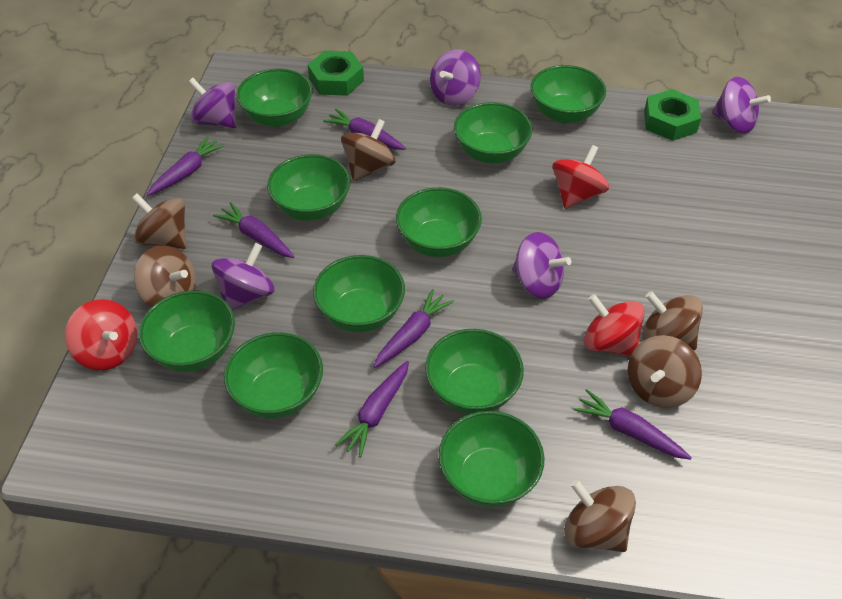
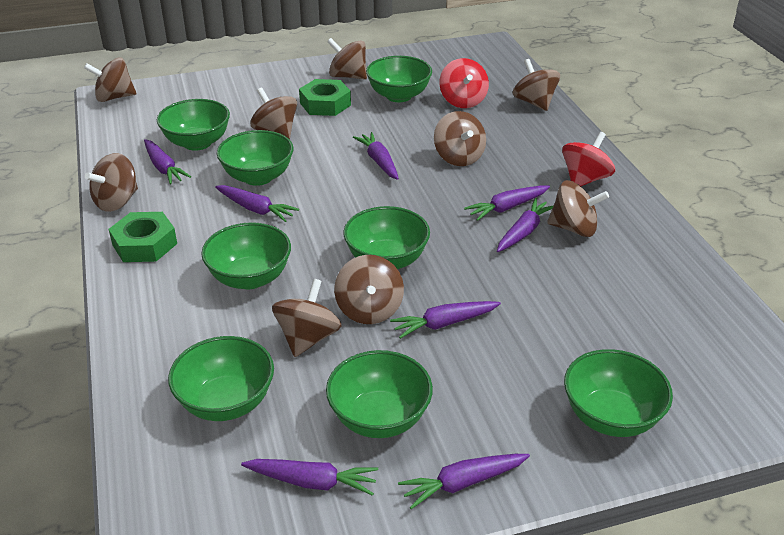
brown spinning top: [132,193,186,249] [134,246,196,307] [341,119,396,181] [564,480,636,552] [628,335,702,408] [642,291,703,350] = 6 -> [84,57,136,102] [85,153,138,212] [250,88,297,139] [272,279,342,357] [327,38,367,80] [334,255,404,324] [434,111,486,166] [512,59,560,111] [547,180,609,237] = 9
green bowl: [139,291,235,372] [224,332,323,418] [237,68,313,127] [267,154,351,221] [313,255,405,332] [396,187,482,257] [425,329,524,414] [439,411,545,507] [454,102,532,164] [531,65,606,123] = 10 -> [157,99,230,151] [168,336,274,421] [201,222,291,289] [217,130,293,186] [326,350,433,438] [343,206,430,269] [366,56,432,102] [564,349,673,437] = 8
purple carrot: [147,136,225,196] [213,202,295,258] [323,109,406,150] [335,361,409,457] [373,289,454,368] [573,389,692,460] = 6 -> [144,139,191,184] [215,185,299,222] [241,459,378,496] [353,132,399,180] [390,301,501,339] [398,454,530,509] [464,185,550,221] [497,198,554,252] = 8
purple spinning top: [188,78,236,128] [212,243,274,310] [430,50,481,106] [512,232,571,299] [712,77,771,134] = 5 -> none = 0
red spinning top: [65,299,137,371] [552,145,609,209] [583,294,645,356] = 3 -> [440,58,489,108] [562,132,615,186] = 2

